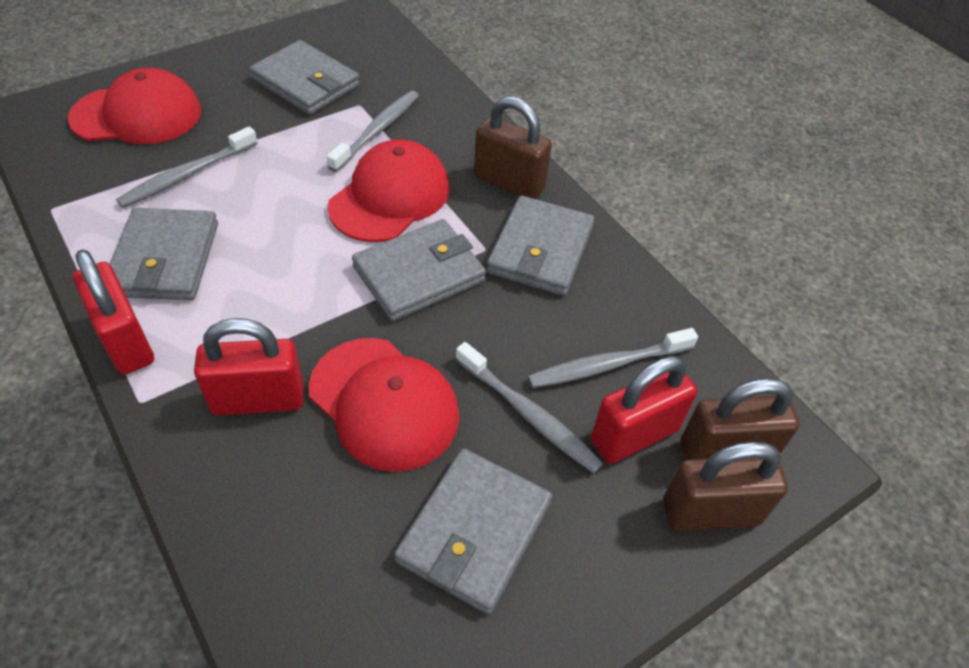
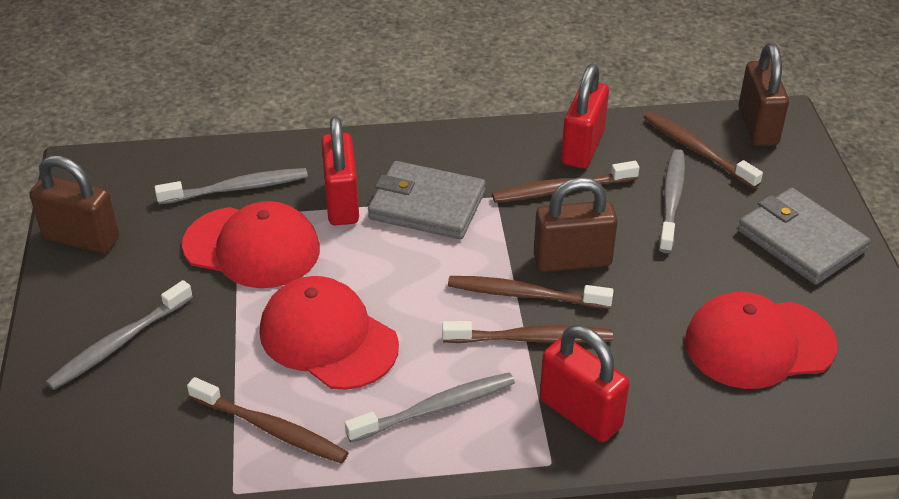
brown toothbrush: none = 0 -> [187,377,349,464] [442,321,613,343] [448,276,614,309] [492,161,640,203] [644,112,763,189] = 5
grey wallet: [110,208,218,300] [249,40,360,115] [352,219,486,321] [394,448,552,614] [486,195,595,296] = 5 -> [368,161,486,239] [738,188,870,285] = 2

